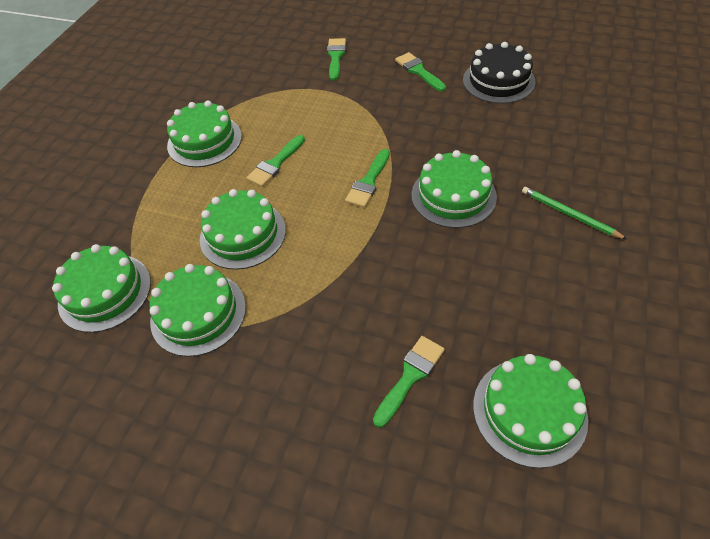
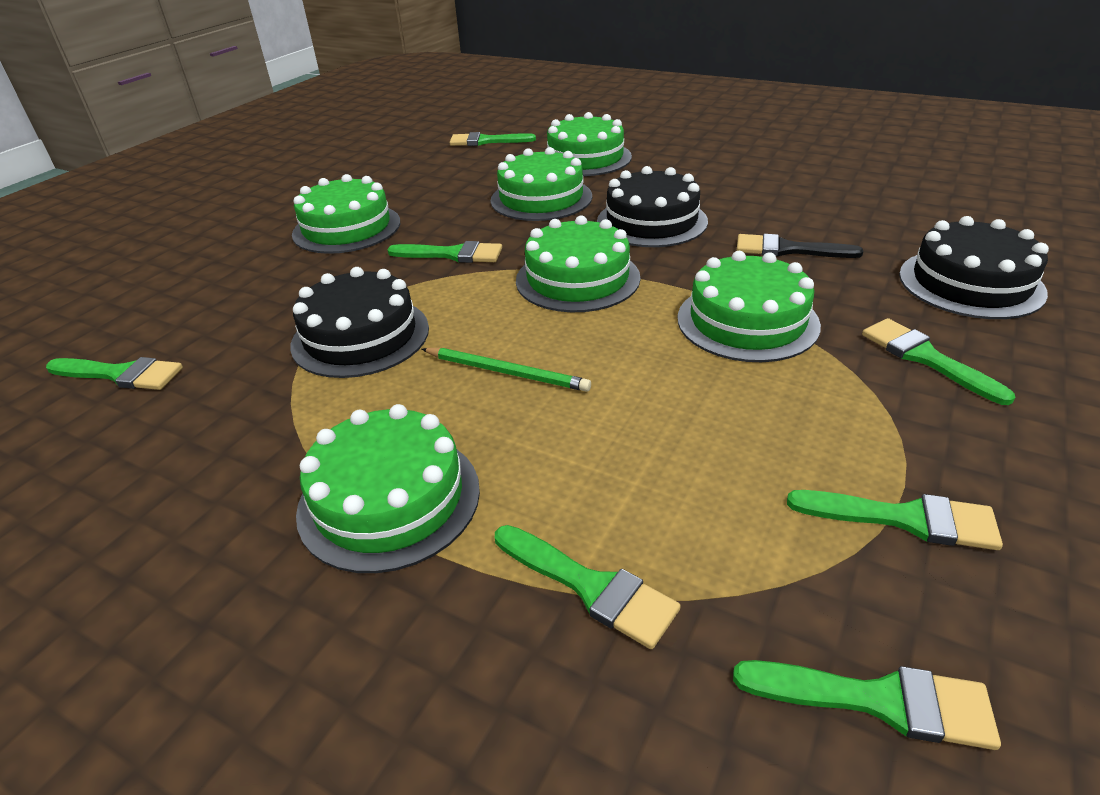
black brush: none = 0 -> [737,234,863,258] = 1
black cake: [463,42,536,104] = 1 -> [290,267,429,378] [597,166,708,247] [899,216,1049,319] = 3
green brush: [246,135,305,187] [327,38,346,81] [345,149,390,208] [373,336,445,428] [395,52,446,92] = 5 -> [46,357,183,390] [387,241,502,263] [450,132,536,146] [495,525,681,649] [733,660,1001,750] [787,490,1003,550] [862,318,1016,405] = 7

